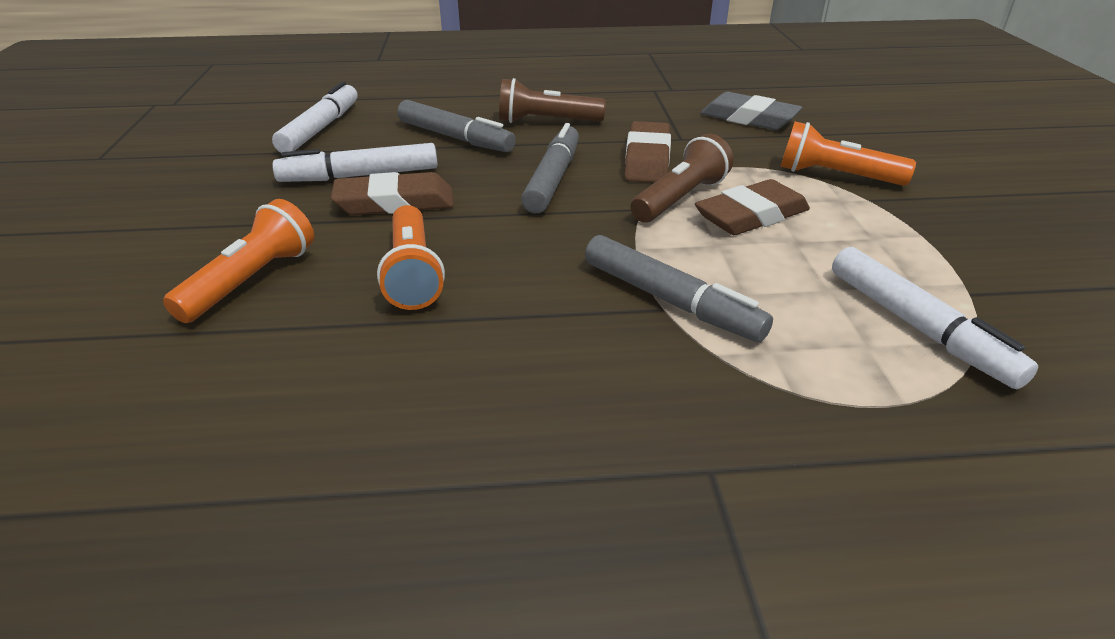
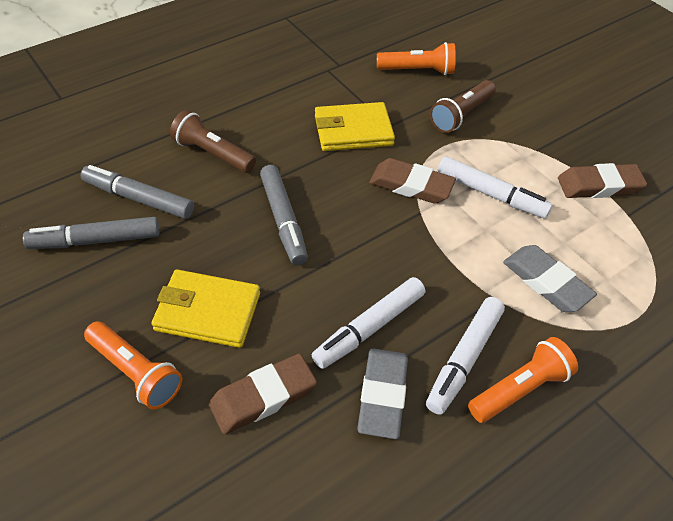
grey eraser: [701,92,802,130] = 1 -> [357,348,408,439] [503,245,597,312] = 2
yellow wallet: none = 0 -> [151,269,260,348] [315,102,395,151] = 2

